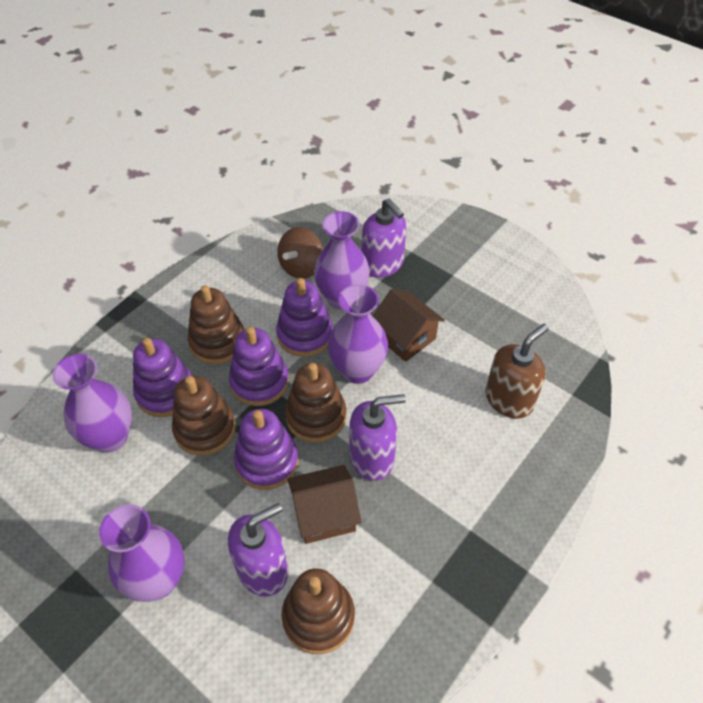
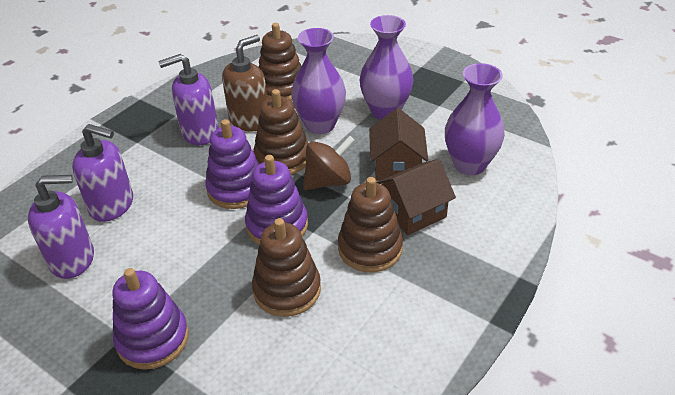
purple stacking toy: [133,338,192,417] [229,327,289,406] [234,409,298,490] [276,278,333,357] = 4 -> [113,268,189,370] [205,119,259,209] [245,155,308,245] = 3
purple vase: [52,354,132,453] [99,504,184,602] [314,211,370,310] [328,284,388,384] = 4 -> [291,28,346,134] [360,15,413,120] [445,63,505,175] = 3

